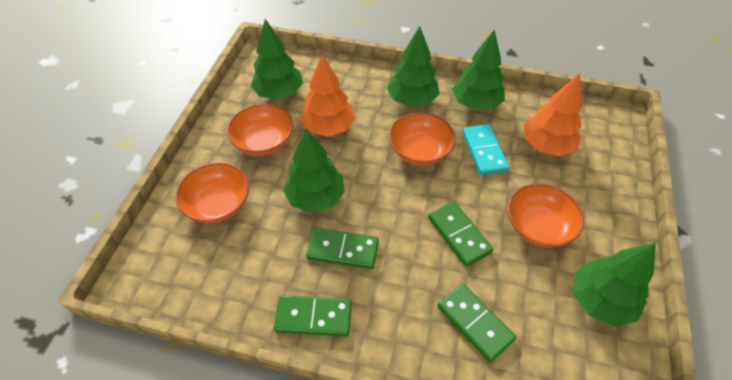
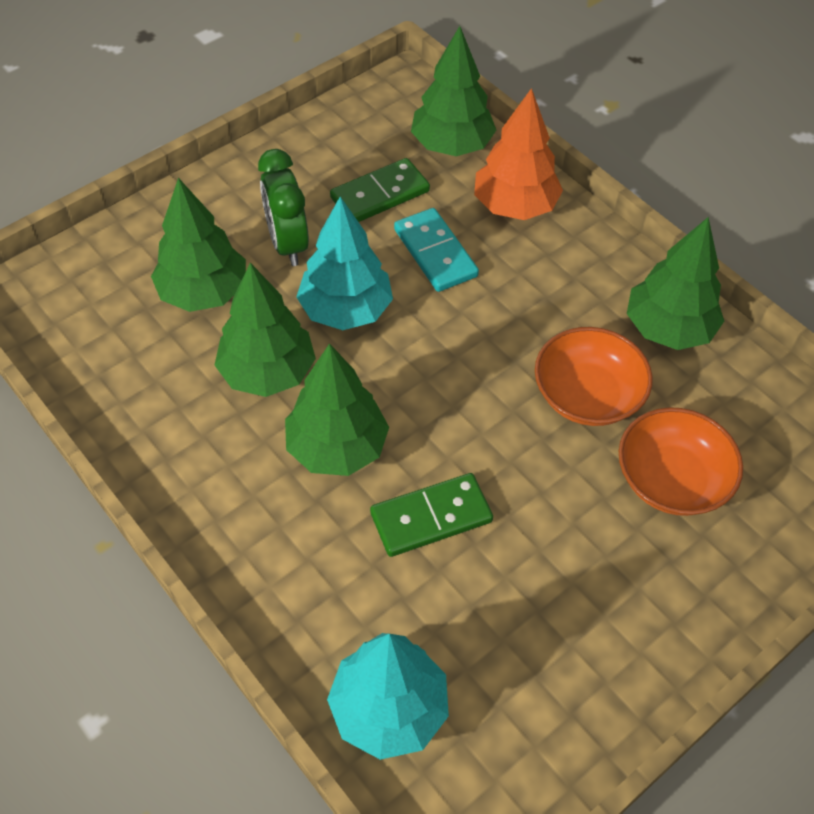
green clock: none = 0 -> [258,149,309,266] = 1
green domino: [274,295,352,336] [306,228,379,269] [428,201,493,267] [437,284,516,362] = 4 -> [330,158,430,222] [370,473,493,557] = 2
orange bowl: [176,162,249,223] [227,104,293,156] [388,112,455,165] [507,183,584,248] = 4 -> [535,327,653,426] [619,407,743,516] = 2
orange tree: [300,54,355,137] [524,73,582,156] = 2 -> [474,88,563,220] = 1
turquoise tree: none = 0 -> [296,197,393,330] [327,633,449,760] = 2

